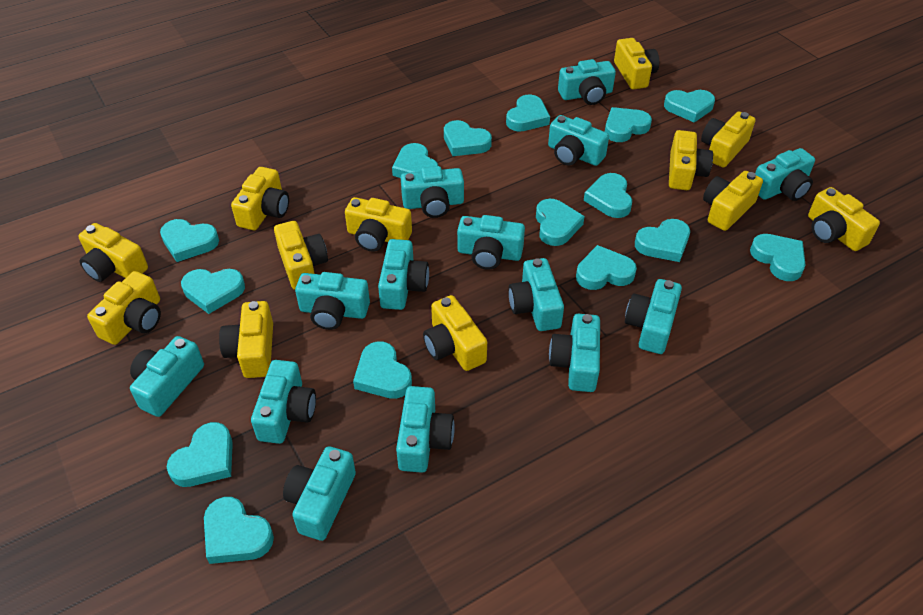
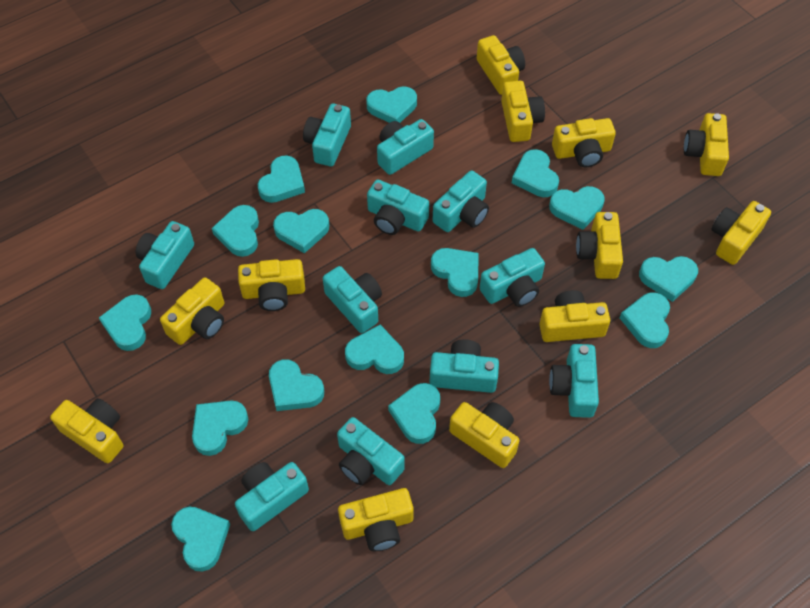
turquoise camera: [130,336,204,417] [251,360,316,444] [283,446,356,541] [295,272,370,330] [378,239,429,310] [396,386,455,473] [401,166,464,218] [457,215,525,270] [508,258,564,331] [548,115,609,166] [549,314,600,392] [558,59,616,105] [625,279,682,354] [755,148,815,201] = 14 -> [136,221,194,289] [235,462,309,531] [303,103,351,166] [323,266,382,333] [337,417,405,485] [367,179,429,235] [377,119,434,175] [429,339,499,393] [433,171,489,232] [480,248,545,307] [549,344,599,418] = 11

